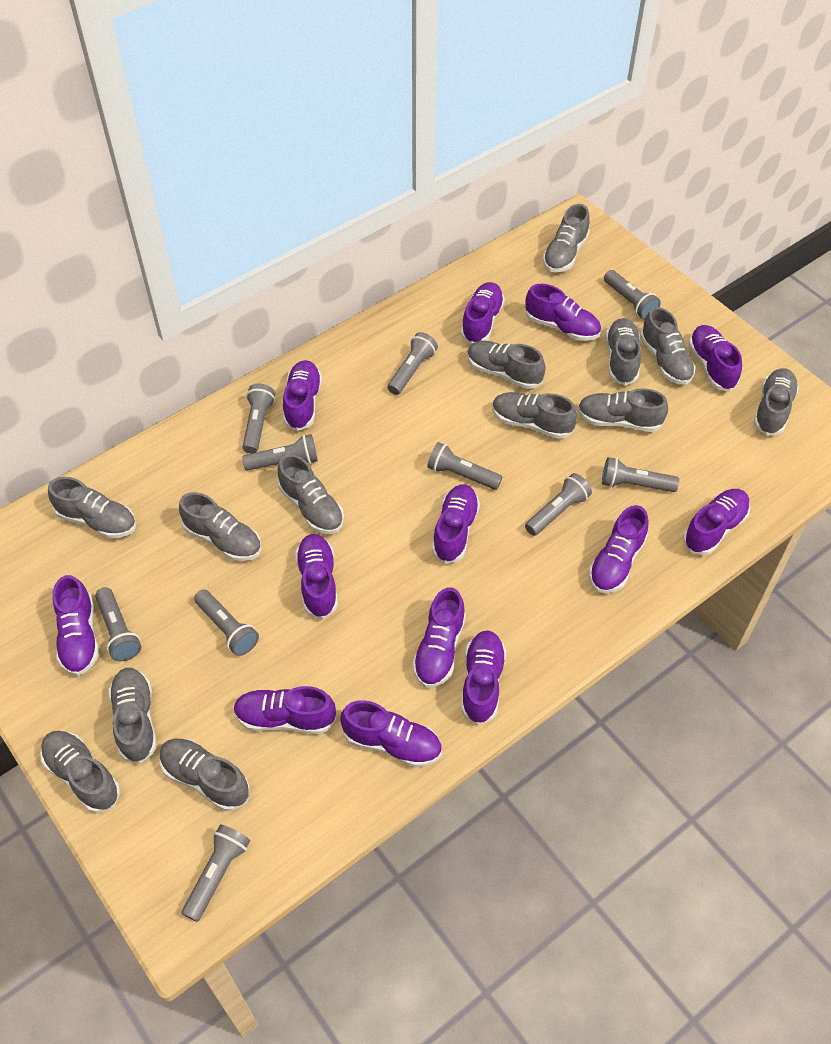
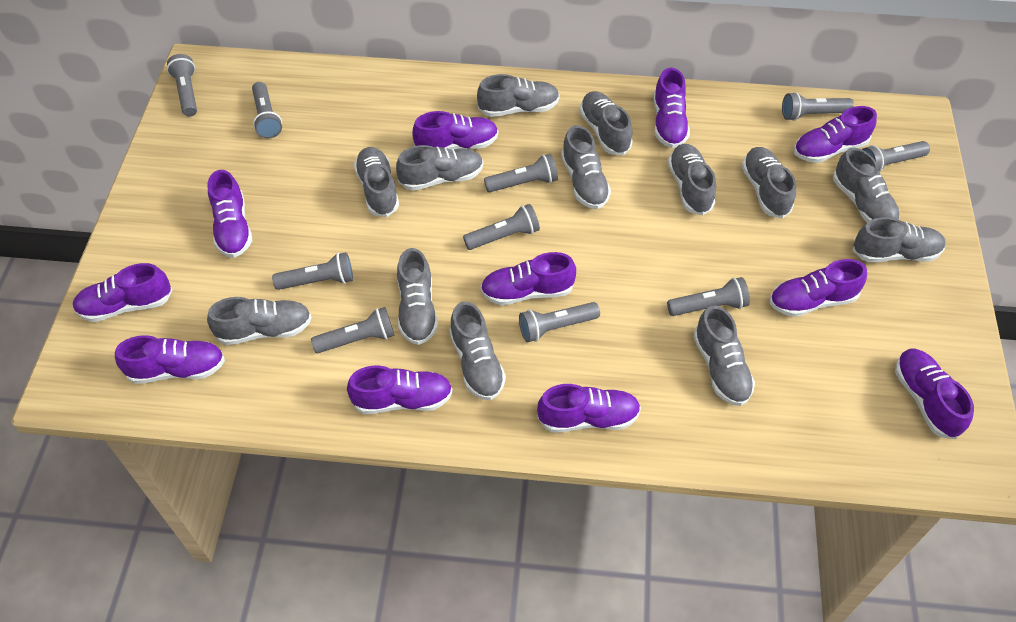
purple shoe: [52,575,99,676] [233,686,336,734] [283,360,322,431] [295,534,338,619] [340,700,442,767] [413,587,466,688] [432,484,480,564] [461,282,505,344] [461,631,506,725] [525,284,601,341] [589,505,649,593] [683,489,750,555] [688,325,742,392] = 13 -> [73,263,172,322] [115,335,225,384] [208,170,252,258] [347,366,453,414] [412,111,498,150] [480,252,576,305] [537,384,641,433] [653,68,690,148] [769,259,867,317] [794,106,877,163] [895,349,974,439] = 11

